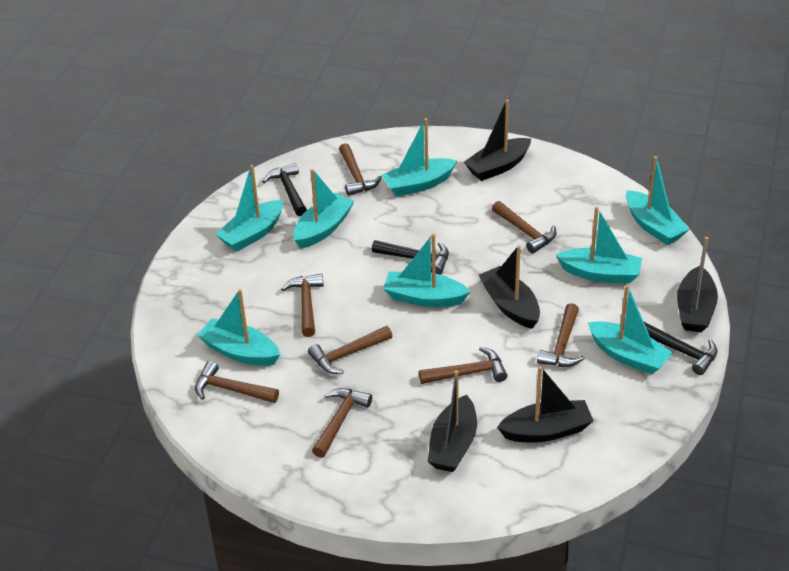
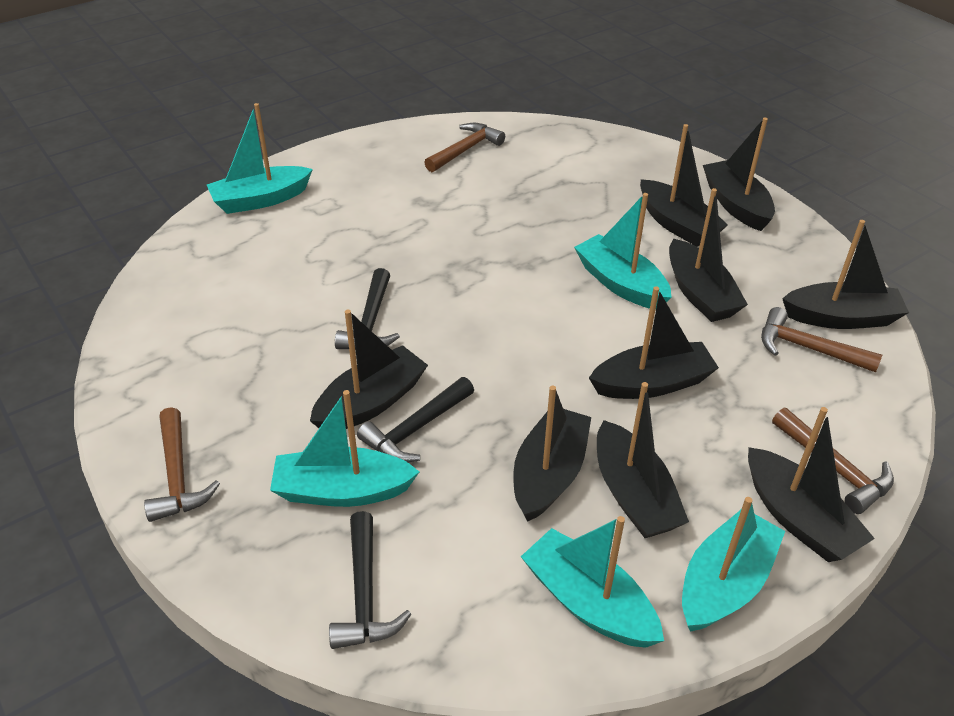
black boat: [428,370,477,472] [464,99,531,181] [479,245,540,329] [497,366,594,443] [677,237,718,332] = 5 -> [310,310,428,429] [513,385,591,522] [589,286,719,399] [597,382,689,538] [640,124,728,247] [669,188,748,322] [703,118,775,231] [748,407,875,562] [782,220,909,329] = 9
brown hammer: [195,361,279,403] [281,274,324,337] [308,326,392,374] [312,388,372,458] [339,143,382,196] [419,347,508,384] [492,201,557,253] [537,303,584,367] = 8 -> [144,407,220,522] [424,123,505,172] [761,307,882,372] [772,408,894,514] = 4
turquoise boat: [197,289,280,366] [215,165,283,252] [293,169,354,248] [381,118,457,196] [383,234,471,307] [556,207,642,283] [587,285,673,374] [626,156,690,245] = 8 -> [207,103,313,214] [270,390,419,507] [521,516,664,648] [574,193,672,309] [682,497,785,632] = 5

